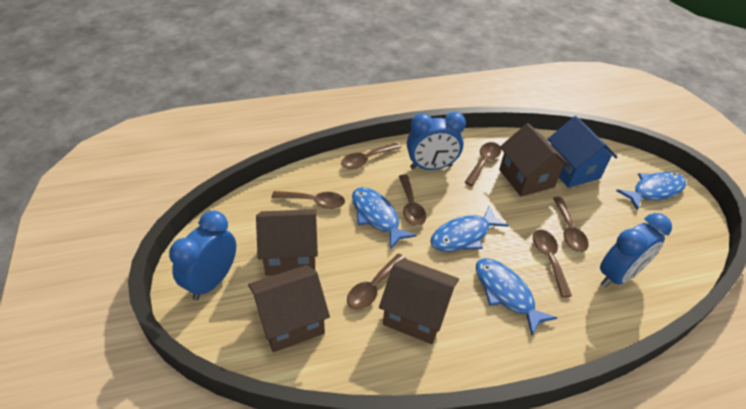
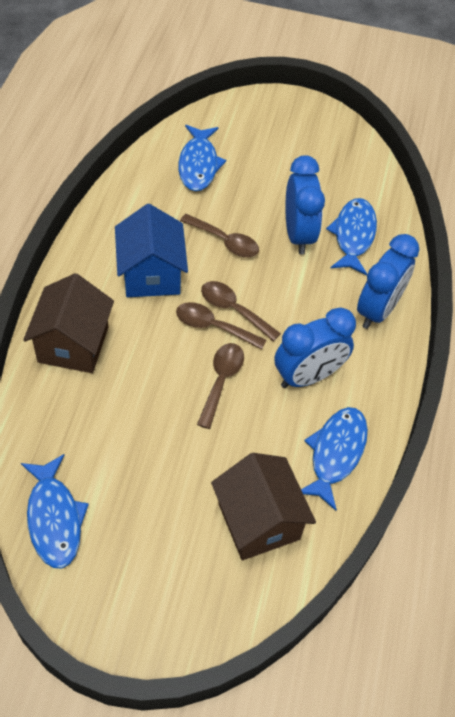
brown house: [248,265,330,352] [256,209,318,276] [379,258,459,344] [499,123,570,197] = 4 -> [23,273,114,373] [211,453,316,560] = 2
brown spoon: [272,191,345,209] [341,143,401,169] [347,254,406,309] [399,174,426,226] [464,142,501,186] [533,230,572,298] [553,197,589,252] = 7 -> [176,302,267,350] [180,214,259,257] [197,343,244,429] [201,281,281,342] = 4

